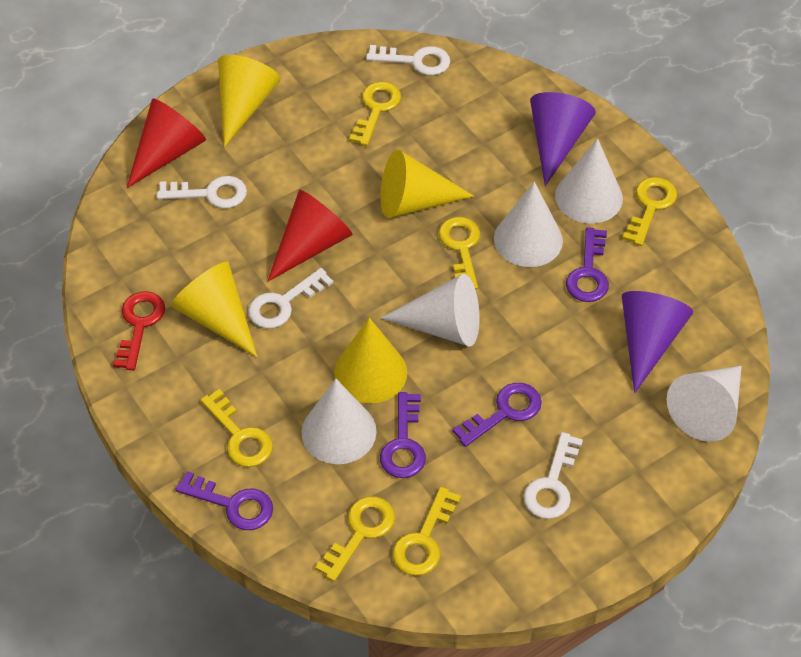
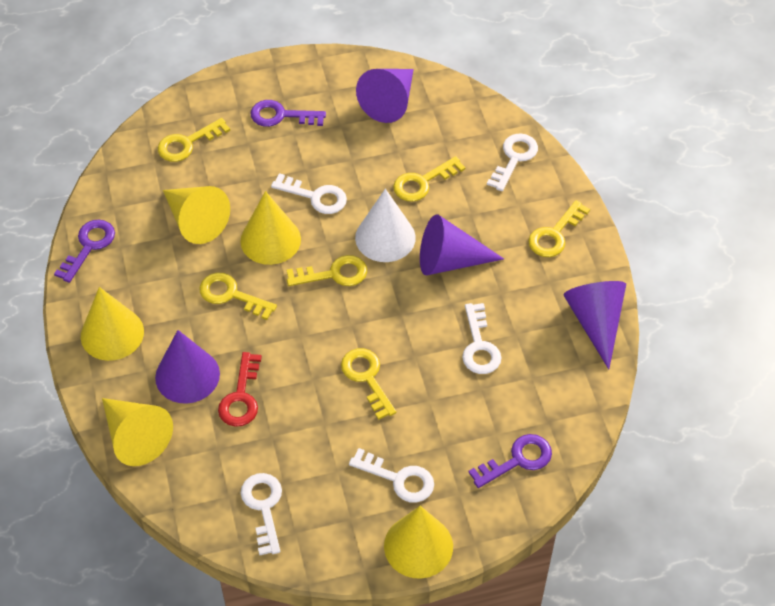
purple cone: [530,92,596,186] [622,291,693,393] = 2 -> [155,330,220,404] [356,69,414,123] [420,214,504,275] [563,281,626,369] = 4
purple key: [176,471,273,530] [380,392,426,478] [452,383,542,447] [566,227,609,302] = 4 -> [54,220,115,283] [250,100,326,127] [468,434,552,488] = 3
red cone: [127,98,206,188] [268,190,353,281] = 2 -> none = 0
white cone: [302,379,377,464] [381,274,480,346] [494,182,563,267] [555,138,623,224] [667,366,742,442] = 5 -> [355,189,416,262] = 1
white key: [157,176,247,208] [248,268,333,329] [366,45,450,76] [524,432,583,519] = 4 -> [241,473,282,555] [271,173,347,214] [349,448,434,503] [462,303,502,374] [487,133,538,191] = 5
yellow cone: [171,262,257,357] [218,55,281,147] [334,318,407,404] [380,150,474,218] = 4 -> [81,287,144,361] [102,398,173,466] [163,186,230,244] [240,191,301,265] [384,506,453,579] = 5

